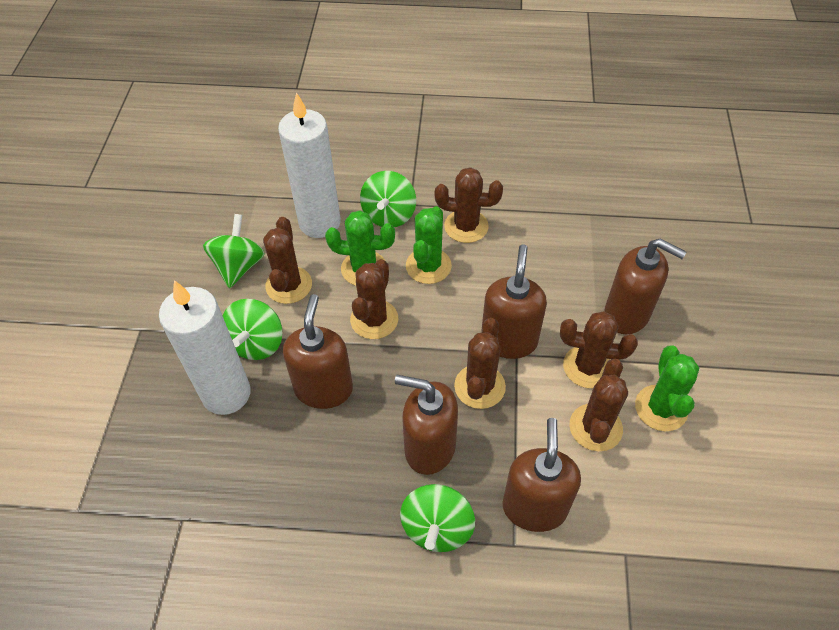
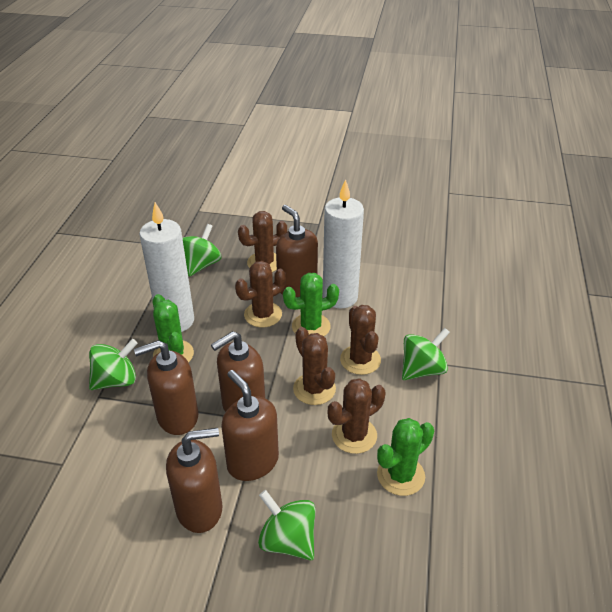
brown cactus: [263,217,312,304] [350,259,398,339] [435,167,503,243] [454,318,506,409] [560,311,638,388] [569,359,628,451] = 6 -> [235,261,286,328] [238,211,287,272] [293,327,336,405] [328,378,385,454] [340,305,381,375] = 5

